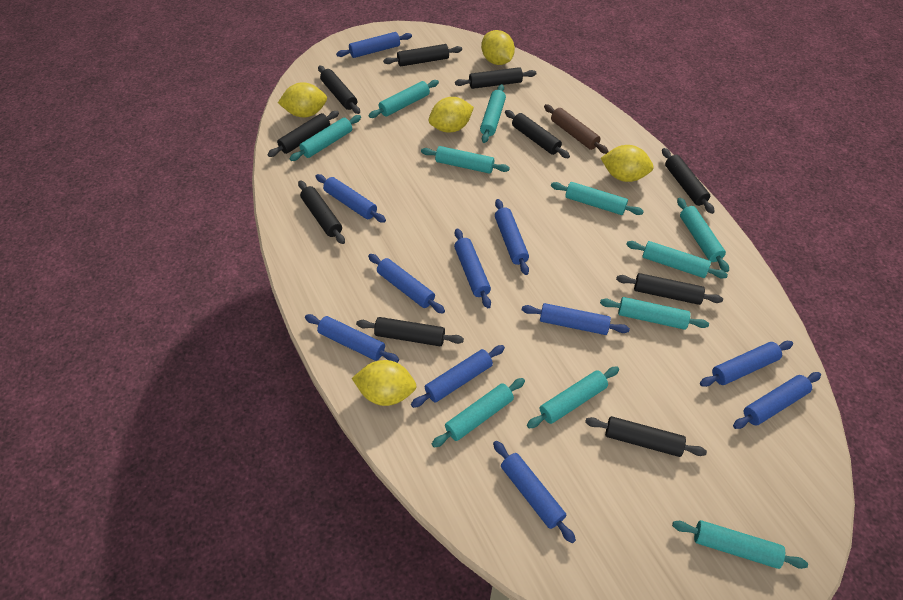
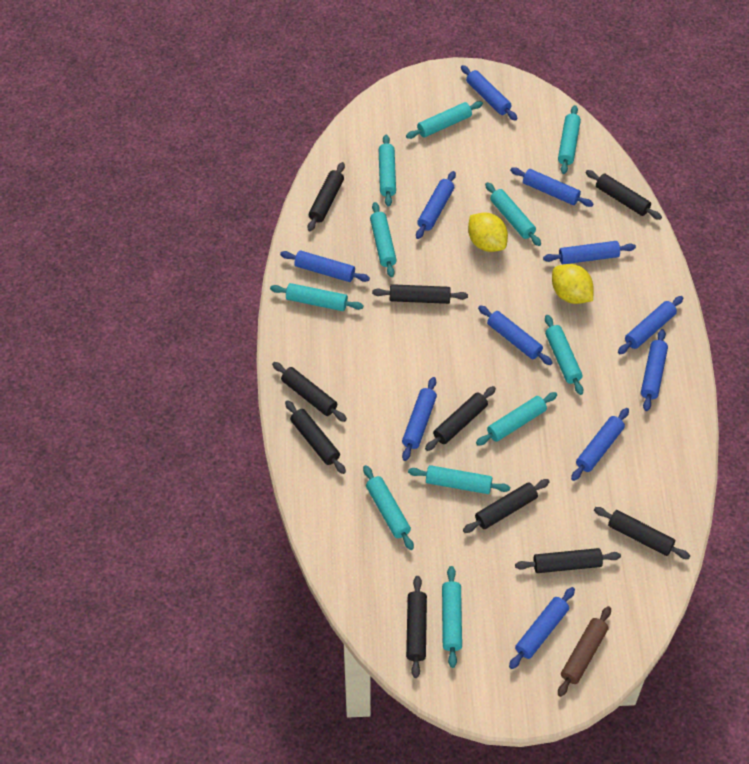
yellow lemon: [278,82,327,117] [352,360,416,406] [429,97,474,133] [481,30,515,65] [601,145,654,182] = 5 -> [468,213,508,252] [552,264,594,304] = 2

